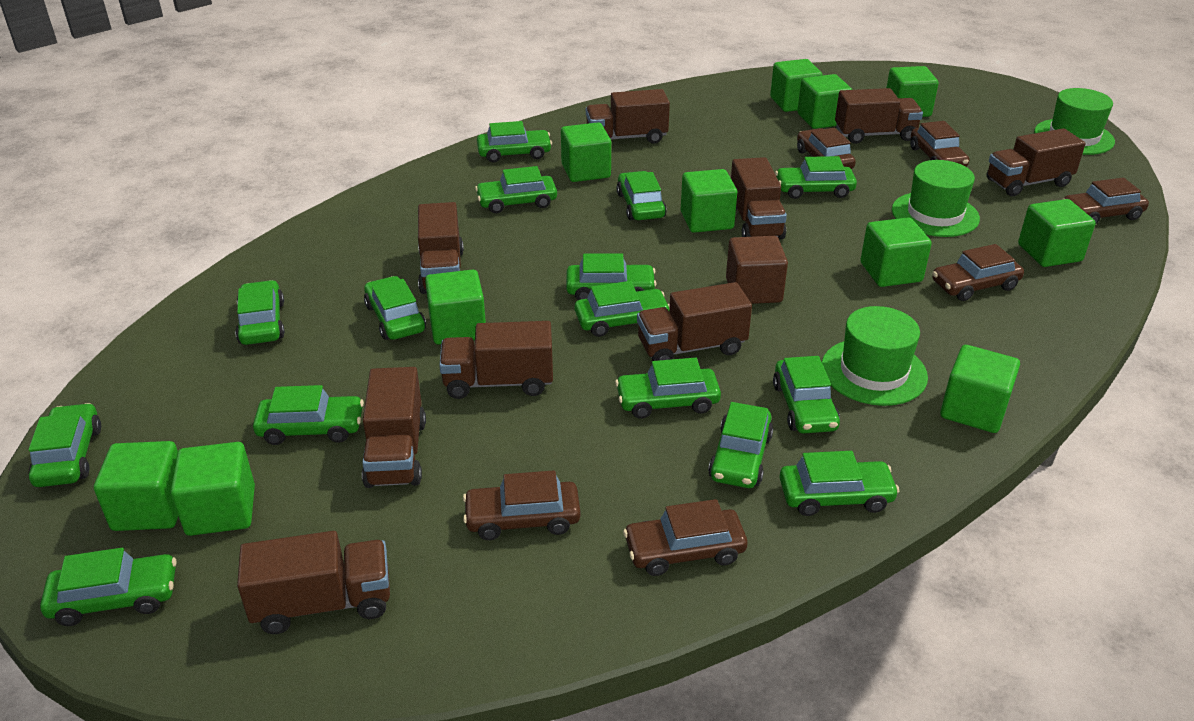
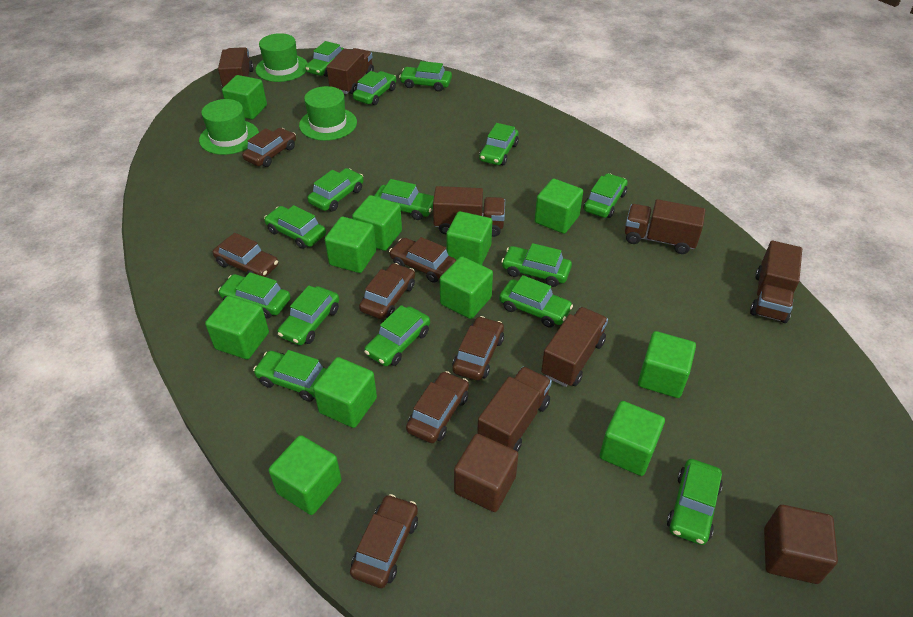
brown car: [463,470,581,540] [623,499,748,576] [797,128,856,169] [910,121,969,167] [932,244,1024,301] [1064,178,1149,224] = 6 -> [213,233,278,277] [242,128,296,167] [350,494,418,588] [359,263,415,319] [389,237,456,283] [406,371,469,443] [452,316,504,381] = 7
brown cube: [726,236,788,304] = 1 -> [454,434,519,512] [764,505,838,584] = 2
brown truck: [237,531,390,634] [362,367,426,488] [418,202,464,294] [439,321,553,399] [586,89,670,144] [637,282,752,361] [731,157,787,239] [835,88,923,144] [987,128,1086,196] = 9 -> [218,47,254,88] [327,48,374,94] [433,186,505,237] [477,367,552,452] [541,307,608,387] [625,199,705,254] [750,241,802,323] = 7

